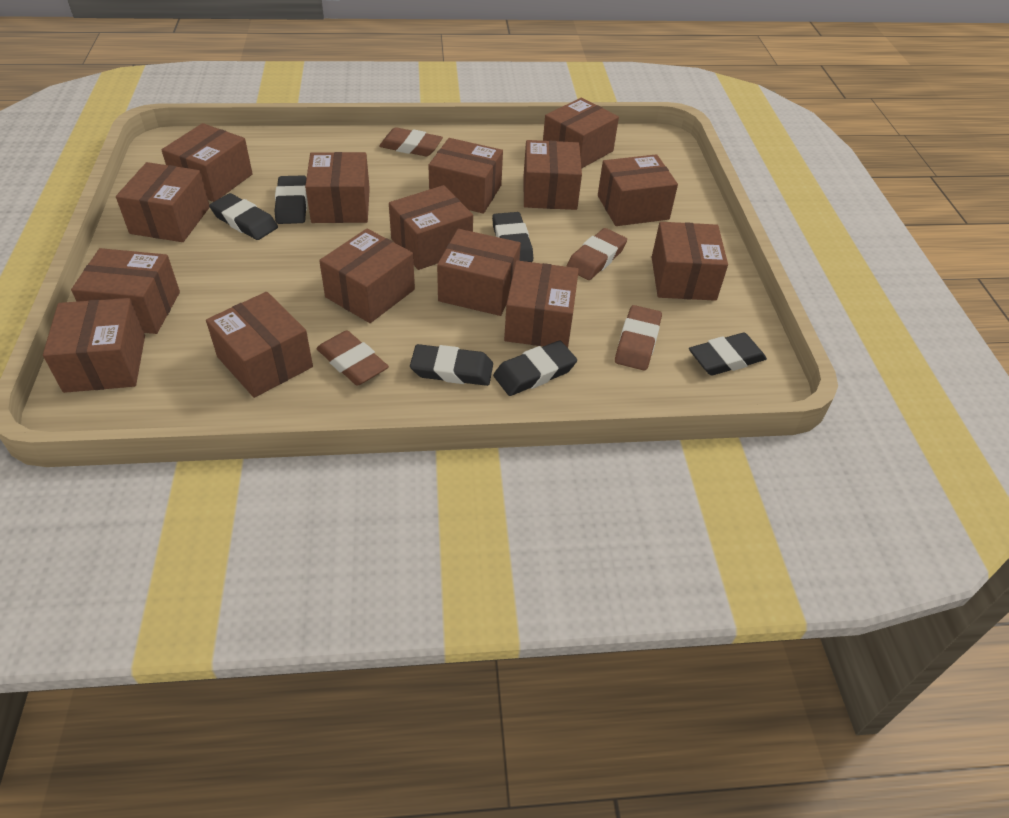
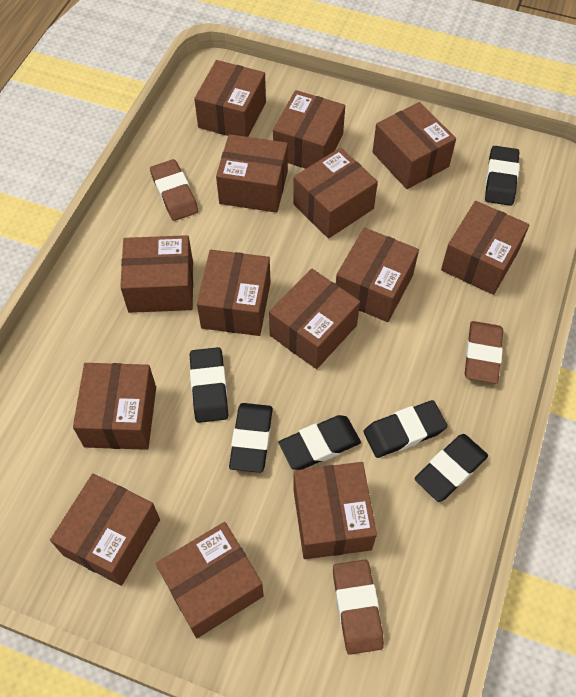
brown box: [43,298,145,393] [71,248,180,334] [116,162,210,242] [162,123,253,202] [206,292,313,398] [305,152,370,223] [319,229,415,323] [389,185,473,270] [428,138,503,214] [437,229,521,316] [504,260,579,348] [524,140,582,210] [543,98,619,169] [598,154,678,226] [652,222,728,301] = 15 -> [50,473,160,586] [73,363,156,450] [120,235,193,313] [156,522,264,638] [194,60,266,137] [197,250,271,336] [216,134,288,213] [269,269,360,369] [273,90,345,169] [293,148,378,239] [293,462,377,559] [336,227,419,322] [373,102,456,189] [441,201,529,295] = 14
brown eraser: [316,330,389,386] [379,127,443,156] [566,228,627,280] [615,305,662,370] = 4 -> [150,159,198,221] [333,560,384,655] [465,321,503,384] = 3

